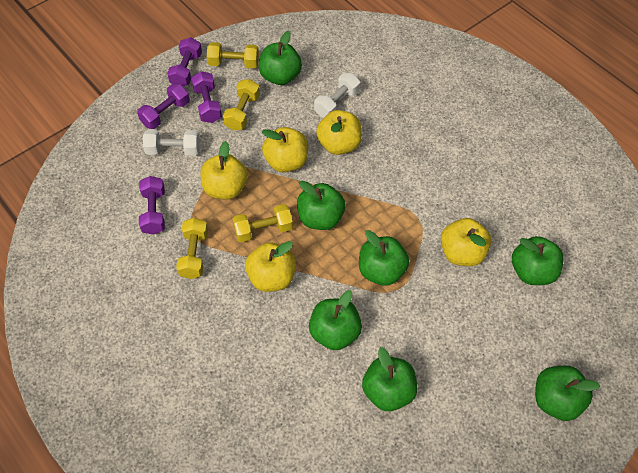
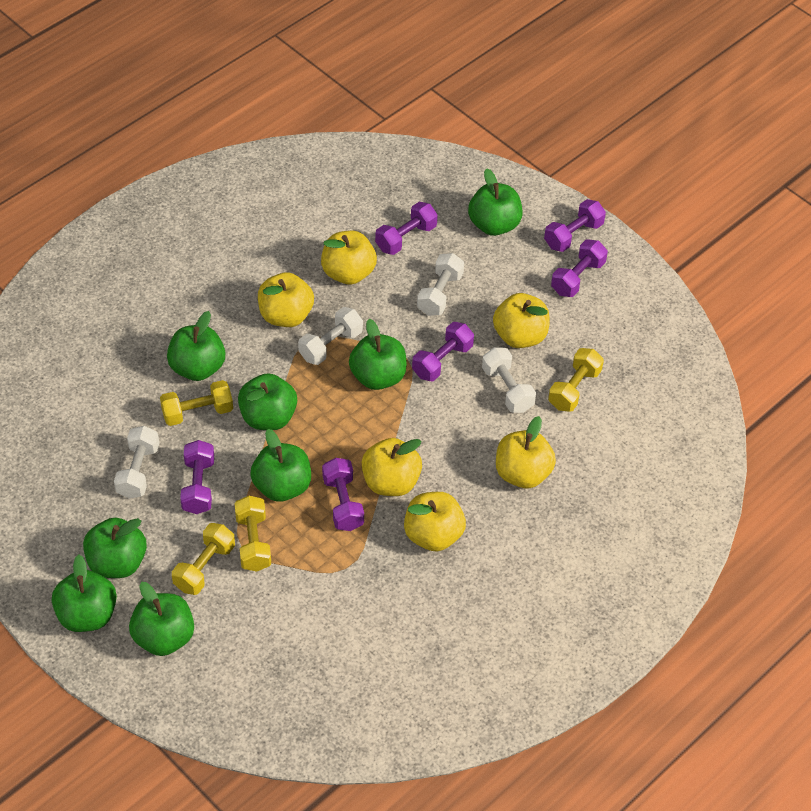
green apple: [259,31,302,85] [297,180,345,230] [309,290,362,350] [359,230,409,286] [362,347,417,411] [512,236,564,285] [535,366,600,421] = 7 -> [52,555,117,632] [83,517,147,578] [129,582,194,656] [167,311,225,381] [238,373,297,430] [250,429,311,502] [349,319,407,390] [468,168,522,236] = 8
purple dumbbell: [137,83,190,129] [139,176,165,235] [167,37,202,86] [191,71,222,123] = 4 -> [180,440,214,514] [322,458,364,531] [375,202,438,255] [412,322,474,381] [544,199,606,252] [551,240,608,297] = 6
white dumbbell: [143,129,200,156] [314,73,360,118] = 2 -> [114,426,159,499] [298,307,363,365] [417,253,464,316] [482,347,536,413] = 4
yellow apple: [200,141,248,200] [245,241,296,292] [261,127,308,172] [316,110,362,155] [441,218,491,266] = 5 -> [258,272,314,327] [321,231,377,285] [362,438,422,496] [404,492,466,551] [493,293,550,348] [496,416,556,488] = 6

